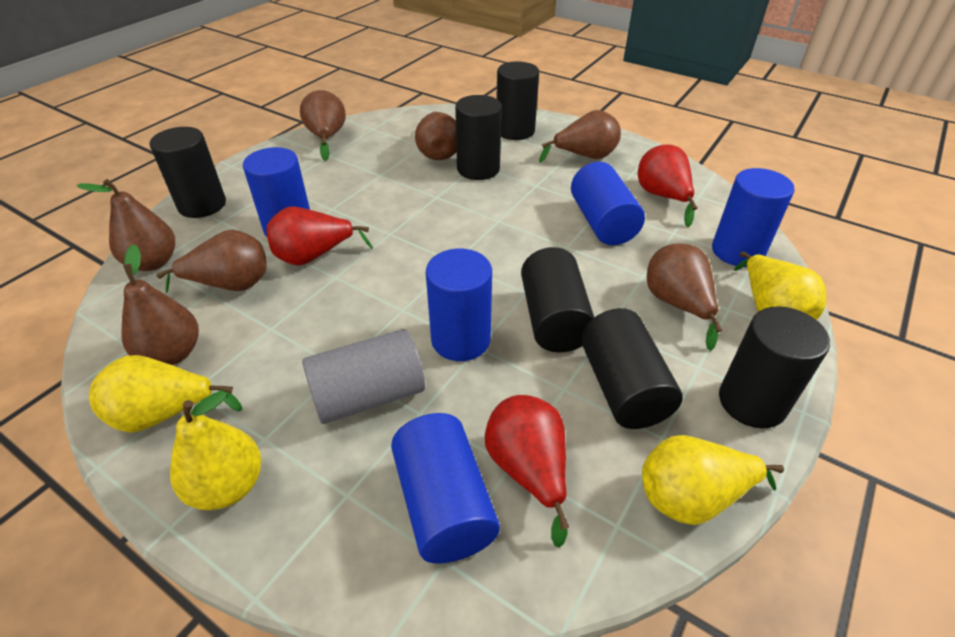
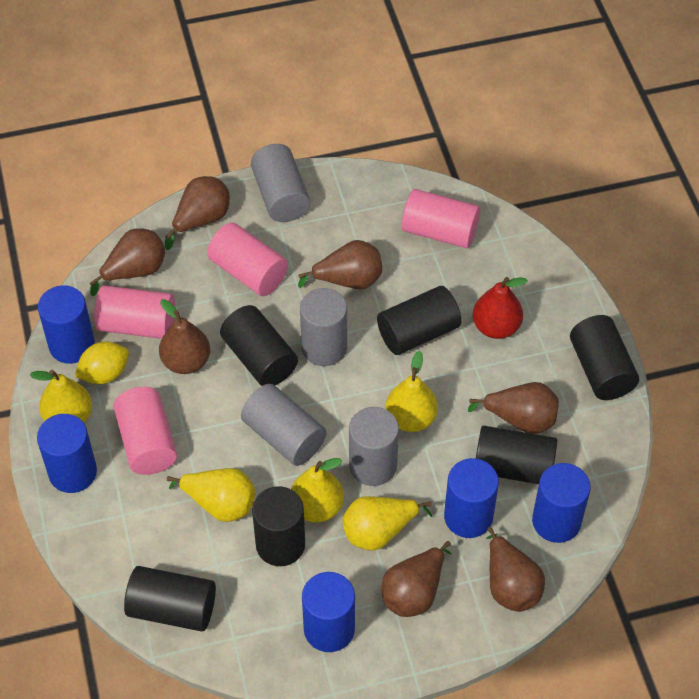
grey cylinder: [302,329,425,424] = 1 -> [241,384,326,466] [251,144,310,222] [300,288,347,366] [349,407,399,486] = 4
pink cylinder: none = 0 -> [94,285,175,339] [113,387,177,475] [207,223,288,296] [402,189,480,248] = 4
red pear: [267,206,373,266] [485,395,569,548] [638,145,697,227] = 3 -> [473,277,528,339] = 1
yellow lemon: none = 0 -> [75,342,129,384] = 1
yellow pear: [89,355,242,433] [170,391,261,510] [642,435,784,525] [734,251,826,320] = 4 -> [30,370,92,423] [167,468,255,522] [291,458,344,523] [343,496,432,550] [386,351,438,432] = 5

